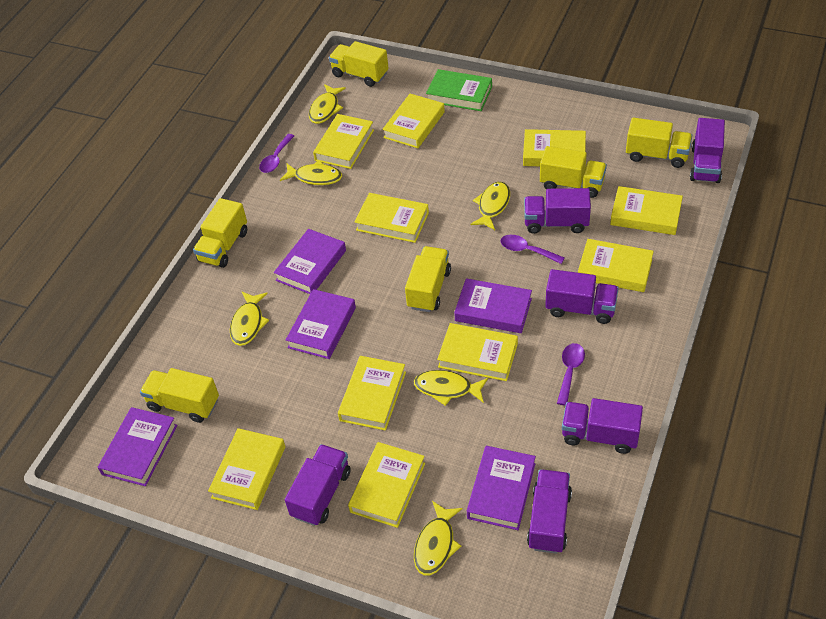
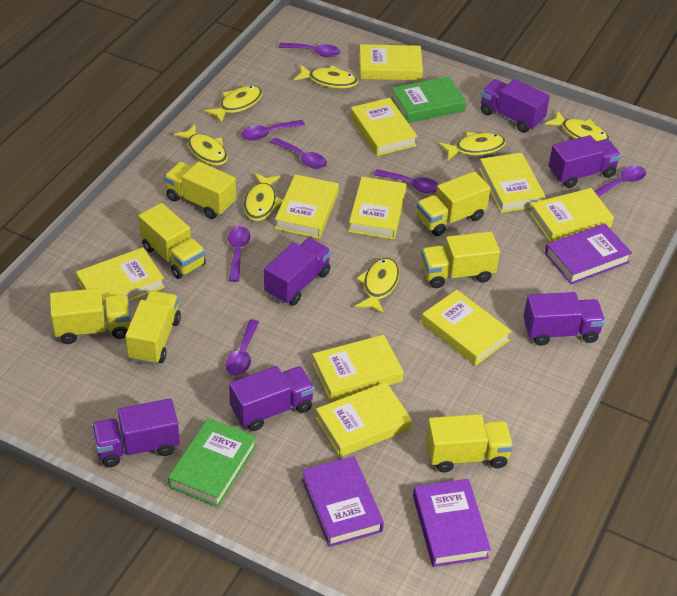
green book: [426,69,492,111] = 1 -> [168,418,256,507] [391,76,466,123] = 2
purple book: [98,407,177,486] [274,229,346,294] [286,289,356,359] [454,278,532,333] [467,446,536,530] = 5 -> [302,456,384,547] [413,479,491,567] [545,223,632,284] = 3
purple spoon: [259,134,294,173] [501,235,564,264] [557,343,585,406] = 3 -> [226,319,259,376] [228,226,250,282] [241,120,305,141] [271,138,327,169] [279,43,340,57] [374,169,439,194] [594,166,646,197] = 7
yellow fish: [230,292,269,346] [280,161,342,185] [309,84,346,124] [414,370,488,406] [414,501,463,575] [470,182,510,230] = 6 -> [173,124,228,165] [204,86,263,123] [244,173,283,221] [293,65,358,88] [355,258,399,314] [439,132,506,160] [545,111,610,141] = 7
yellow truck: [140,368,219,423] [193,198,247,268] [329,41,388,87] [405,246,451,312] [540,146,607,198] [626,118,692,168] = 6 -> [50,288,130,344] [125,291,181,365] [138,203,206,279] [164,161,236,219] [417,171,491,236] [421,231,500,288] [426,414,513,472] = 7

